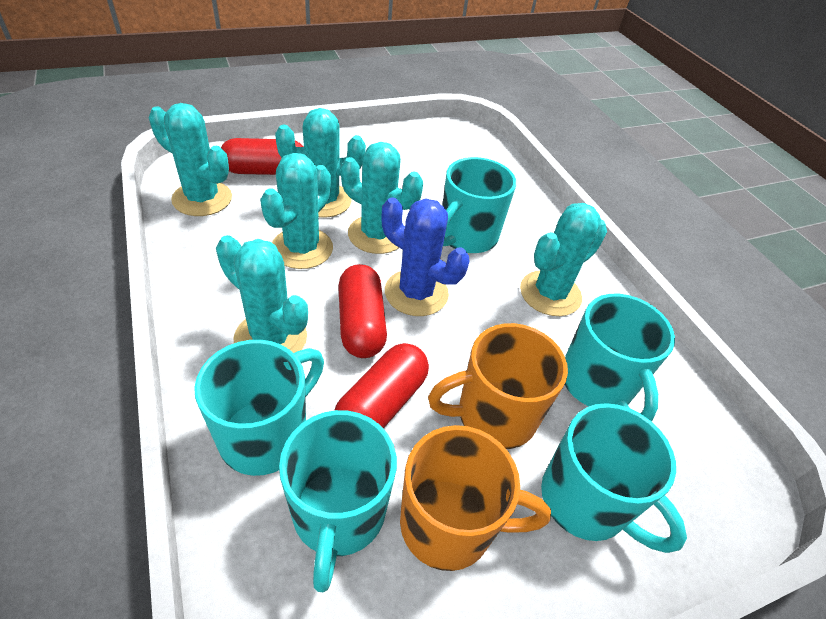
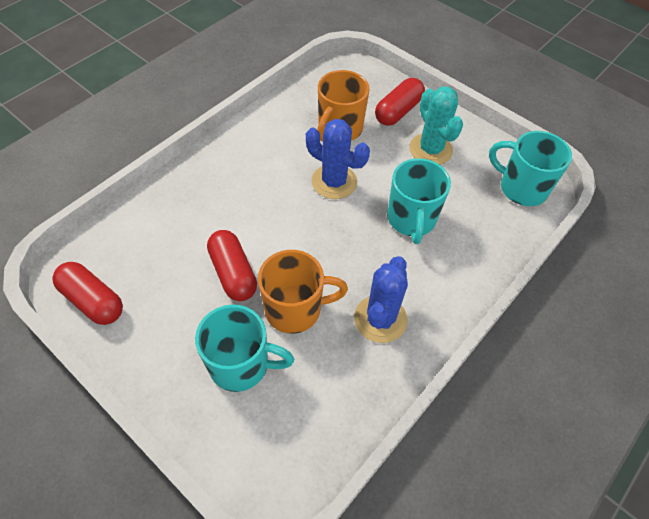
blue cactus: [382,197,470,316] = 1 -> [306,119,370,199] [354,256,408,343] = 2
turquoise cactus: [149,103,232,216] [216,235,308,353] [260,153,333,269] [275,108,366,217] [341,142,423,254] [520,203,607,316] = 6 -> [409,86,463,165] = 1
turquoise mug: [194,340,324,476] [279,410,397,593] [442,157,516,253] [541,403,687,553] [565,294,675,421] = 5 -> [195,305,294,392] [387,158,451,244] [489,131,572,206] = 3

